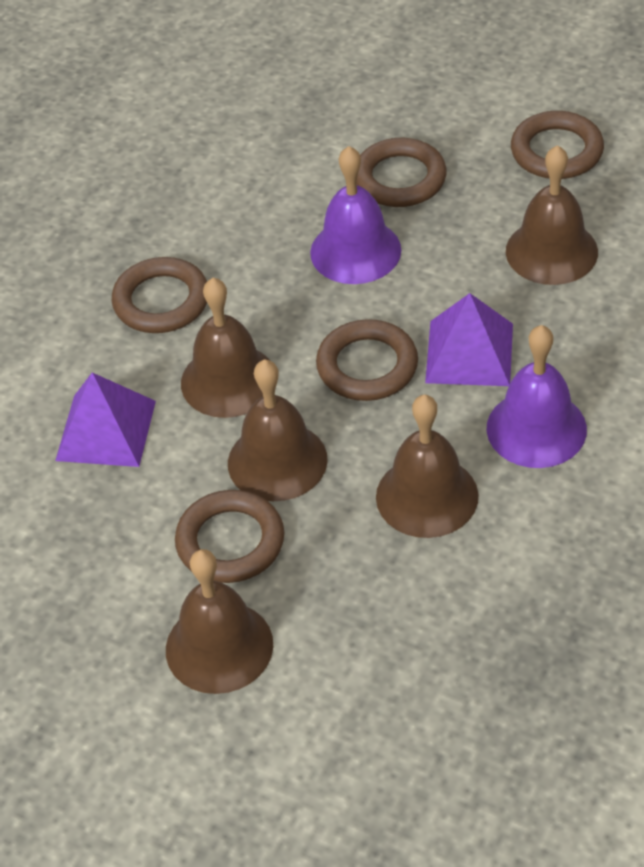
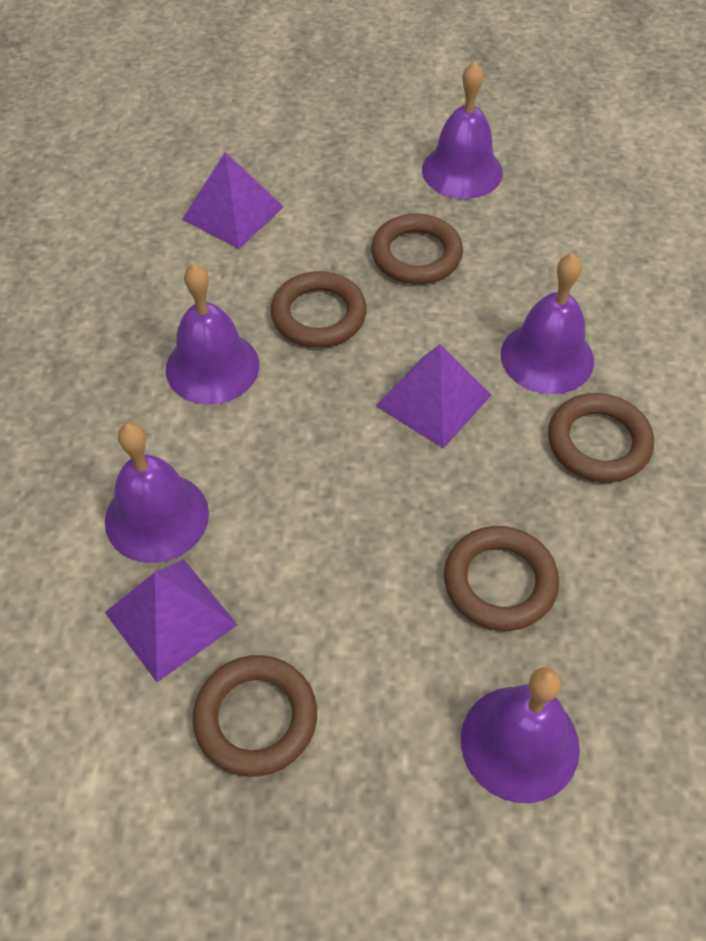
brown bell: [166,549,273,694] [181,278,269,418] [228,359,328,501] [376,394,479,538] [506,145,598,285] = 5 -> none = 0
purple bell: [310,146,401,284] [486,325,587,468] = 2 -> [105,423,209,563] [166,264,259,405] [422,61,503,199] [461,667,580,803] [501,254,594,394] = 5
purple pyramid: [55,373,156,467] [425,293,513,386] = 2 -> [105,559,237,682] [182,152,284,249] [376,344,491,449] = 3

